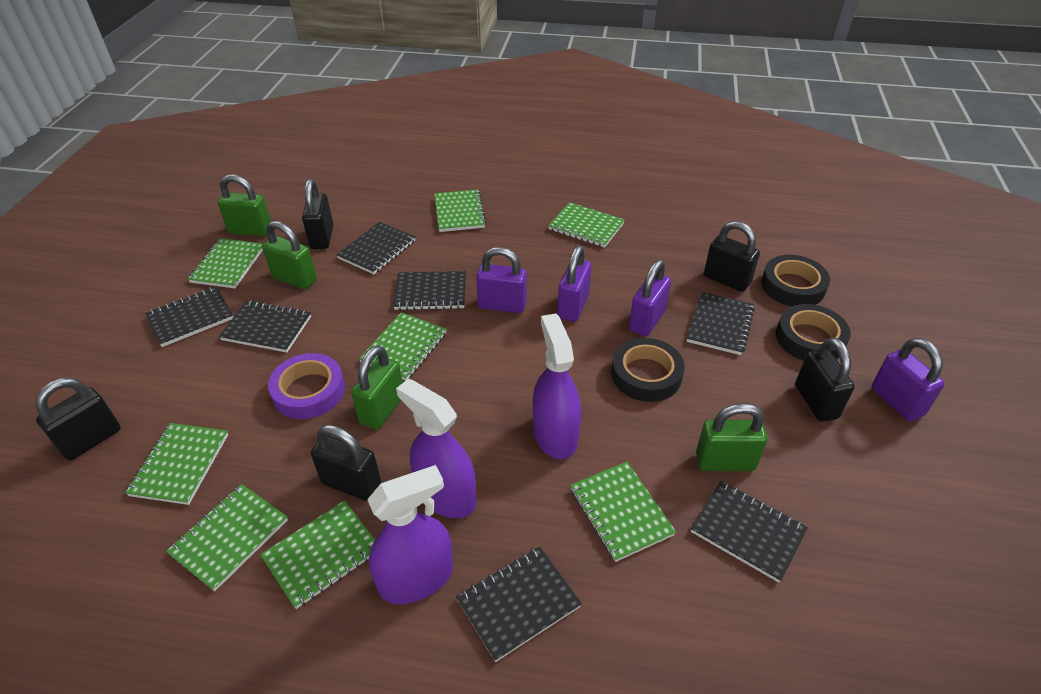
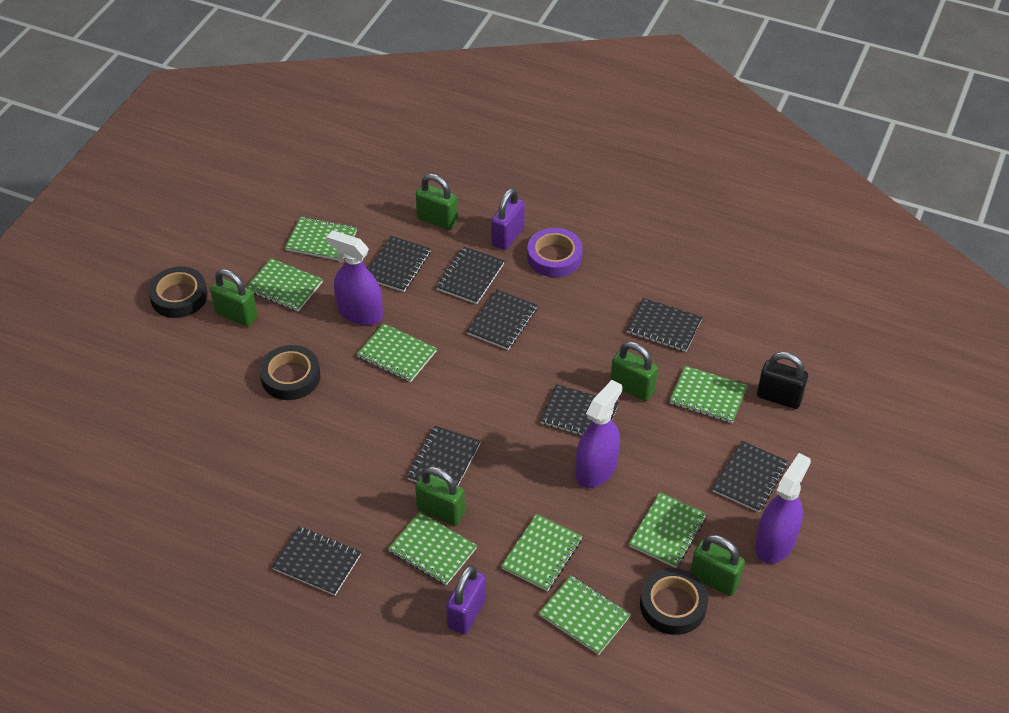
black notebook: [145,287,233,347] [219,301,311,353] [336,222,415,274] [393,271,466,310] [456,547,582,662] [687,292,755,355] [691,481,808,583] = 7 -> [272,526,361,596] [368,236,431,292] [407,426,481,486] [436,247,504,304] [467,289,538,350] [540,384,619,435] [627,298,703,352] [713,440,788,512] = 8
black padlock: [35,378,121,460] [302,179,333,249] [311,425,381,501] [704,221,760,292] [795,337,855,422] = 5 -> [757,352,808,409] = 1
green padlock: [218,174,271,236] [262,221,317,289] [351,345,403,430] [696,403,768,471] = 4 -> [210,269,258,327] [415,467,465,526] [416,174,458,230] [610,342,658,401] [690,535,745,596] = 5
purple padlock: [476,247,527,313] [558,245,591,322] [629,260,671,336] [872,338,945,422] = 4 -> [446,565,486,634] [491,188,525,250] = 2

